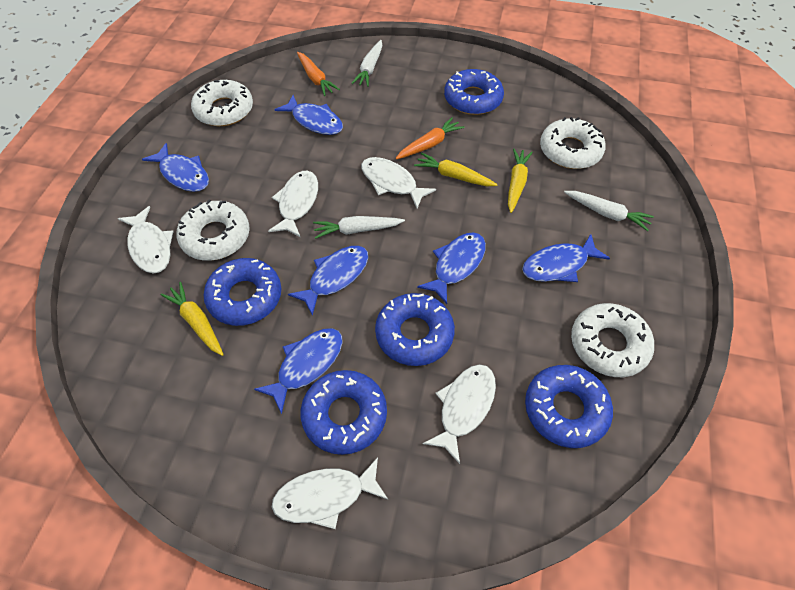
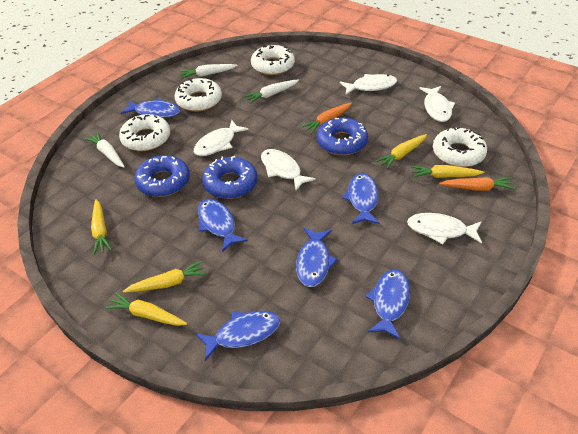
blue donut: [204,258,281,326] [301,370,387,455] [375,293,455,366] [444,69,504,115] [525,365,613,448] = 5 -> [134,155,190,197] [202,156,257,199] [317,117,368,155] = 3
yellow carrot: [160,282,224,356] [414,153,498,186] [508,149,533,213] = 3 -> [91,199,112,255] [105,293,187,326] [123,261,207,293] [375,134,427,169] [411,165,484,178] = 5

